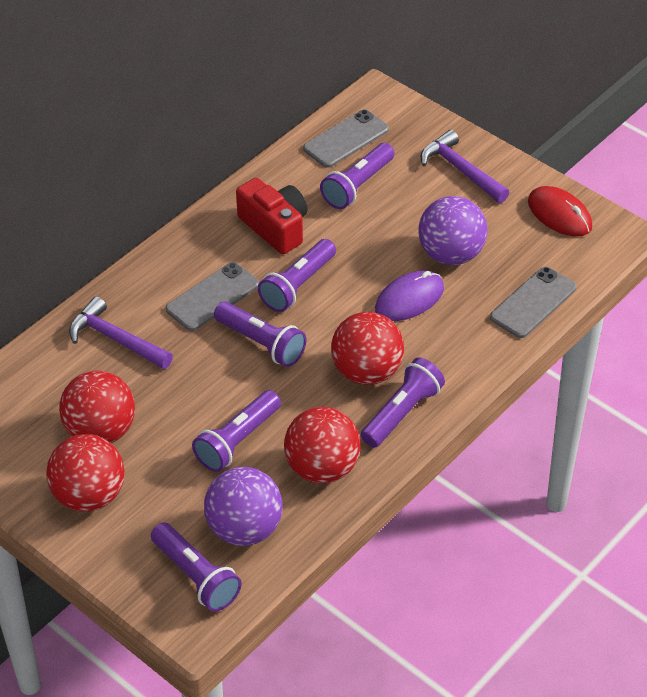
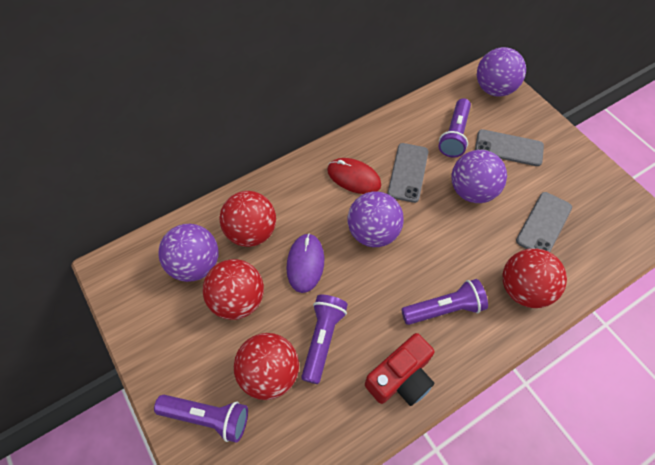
purple ball: [204,467,283,546] [418,196,488,265] = 2 -> [158,224,219,282] [347,191,404,247] [452,150,507,203] [477,47,526,97] = 4
purple flashlight: [151,522,242,612] [192,390,281,472] [214,301,306,367] [258,239,336,312] [320,143,395,209] [361,357,445,448] = 6 -> [154,395,248,443] [301,295,348,384] [401,279,488,325] [438,98,471,158] = 4
purple hammer: [69,296,173,369] [421,130,510,203] = 2 -> none = 0

